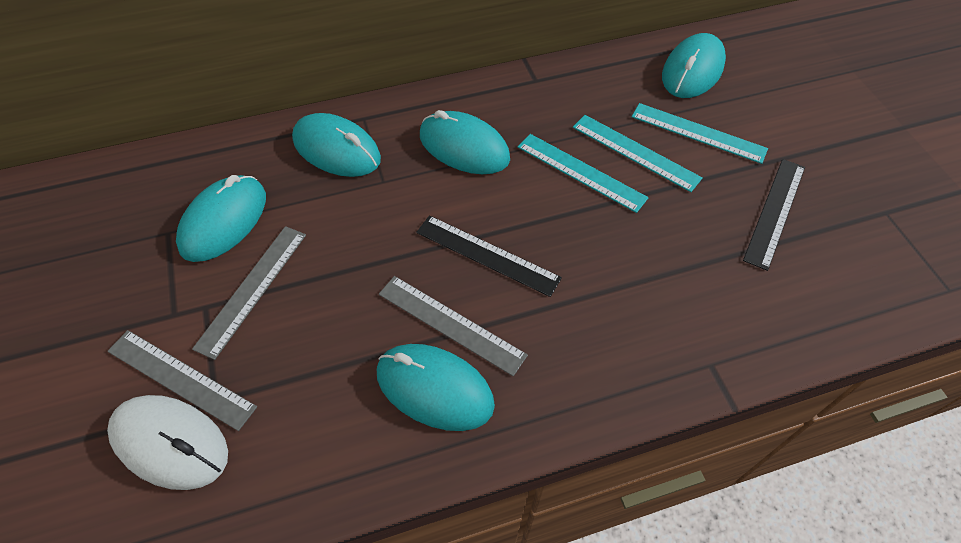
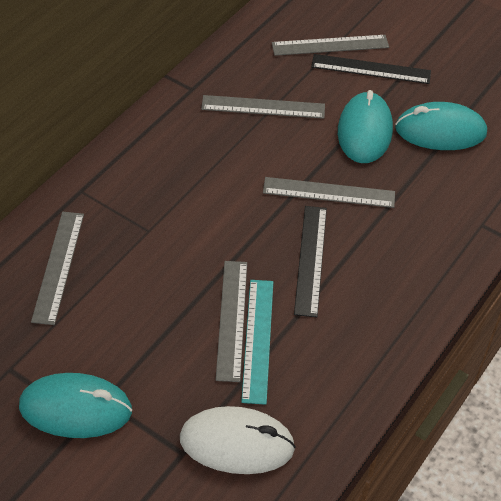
grey ruler: [108,330,257,431] [192,226,306,360] [379,276,528,376] = 3 -> [31,212,84,325] [201,95,325,119] [216,261,247,382] [263,177,395,208] [272,35,389,56] = 5
turquoise mouse: [176,175,266,262] [292,113,381,177] [377,344,495,431] [420,110,510,174] [662,33,726,98] = 5 -> [19,373,132,438] [338,90,393,163] [395,102,487,150] = 3
turquoise ruler: [518,134,649,213] [573,115,702,192] [632,103,768,164] = 3 -> [241,280,273,405] = 1

